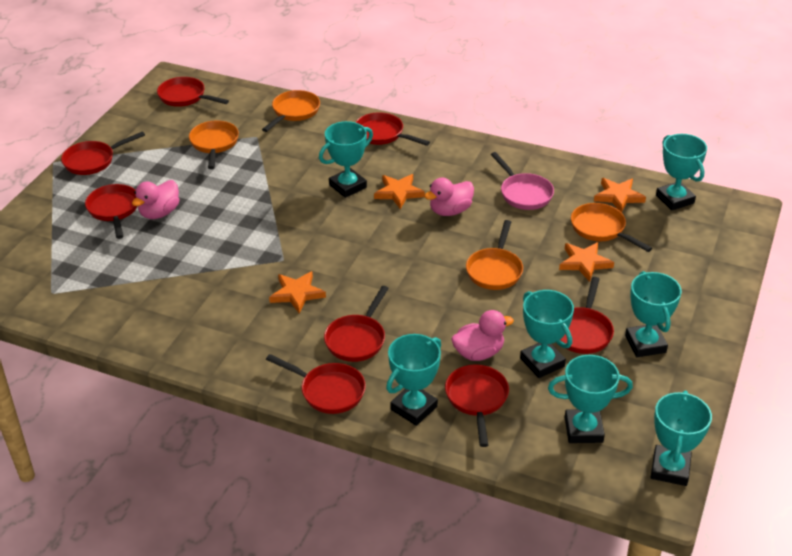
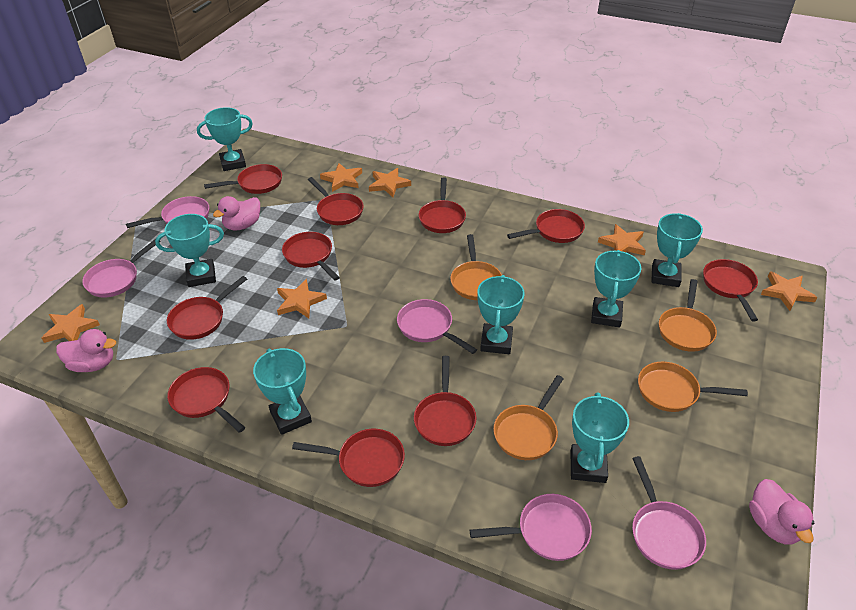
orange star: [269,271,326,314] [374,174,425,209] [559,242,614,282] [594,178,646,213] = 4 -> [42,304,100,343] [277,279,327,319] [320,163,362,192] [369,168,411,197] [598,224,646,255] [761,271,817,311] = 6
pink pan: [491,152,554,210] = 1 -> [82,240,160,297] [126,196,209,228] [397,299,477,354] [470,494,592,561] [632,456,706,570] = 5
red pan: [61,131,145,175] [85,184,138,239] [157,77,229,107] [266,354,366,414] [324,286,389,362] [356,112,430,146] [445,364,509,447] [560,277,614,354] = 8 -> [167,276,247,340] [167,367,245,433] [204,164,282,194] [282,232,340,281] [292,429,405,487] [308,177,364,225] [414,356,477,446] [419,177,466,233] [507,209,585,243] [703,259,758,321] = 10

